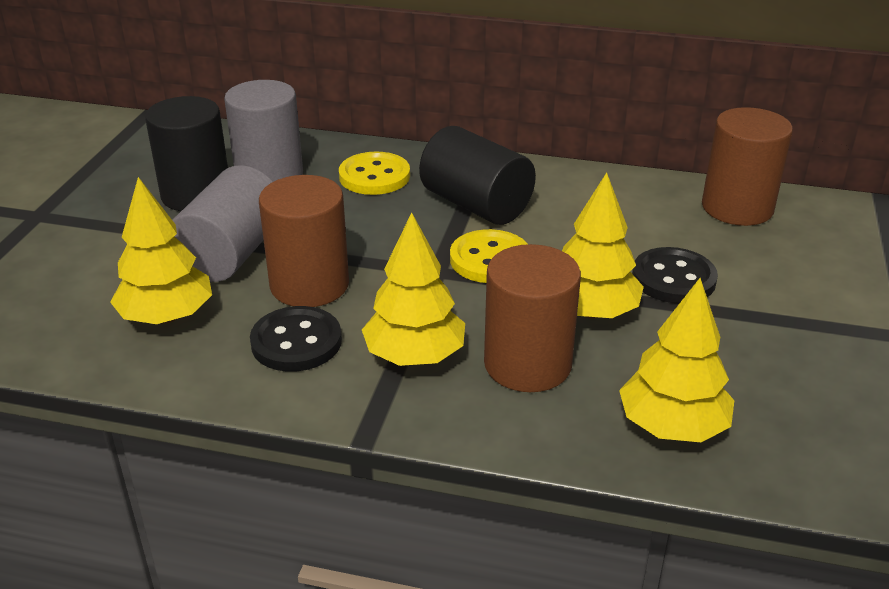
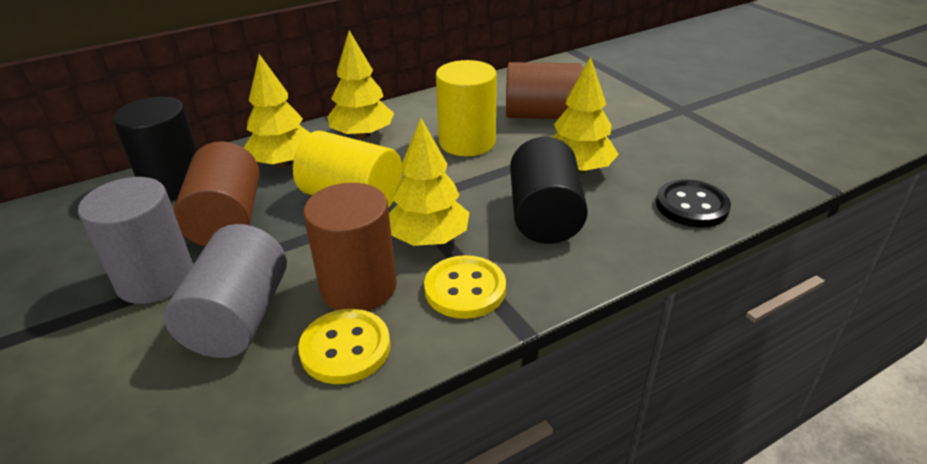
black button: [250,306,342,372] [632,247,718,303] = 2 -> [656,179,731,228] = 1
yellow cylinder: none = 0 -> [293,131,402,208] [436,60,497,156] = 2

